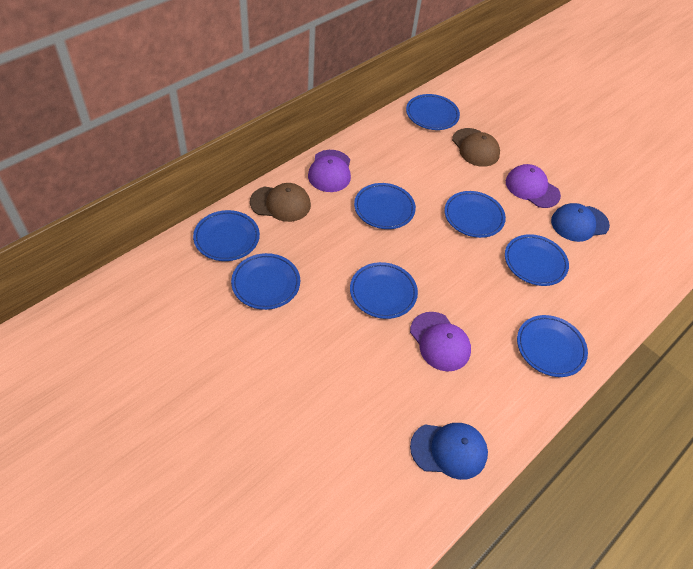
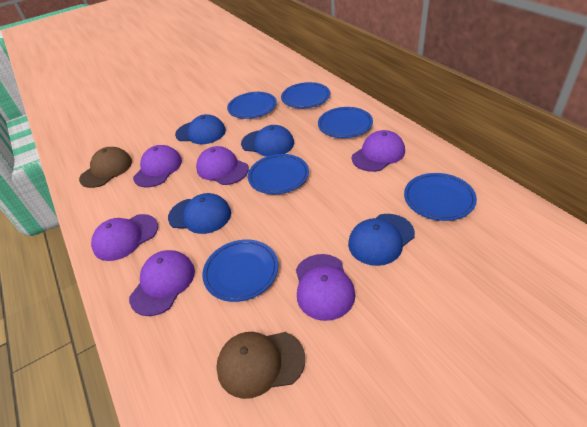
blue cap: [410,423,488,480] [551,203,610,242] = 2 -> [168,193,231,234] [175,114,226,144] [241,125,294,157] [348,214,415,266] = 4
blue plate: [193,210,260,261] [231,253,300,310] [350,262,418,319] [354,183,416,229] [406,94,460,130] [444,191,506,238] [505,234,569,286] [517,315,588,377] = 8 -> [202,239,278,302] [227,92,277,119] [248,154,309,194] [281,82,330,108] [318,107,373,138] [404,173,477,221] = 6
purple cap: [308,150,351,192] [410,312,471,372] [506,164,561,208] = 3 -> [91,214,158,261] [129,250,195,316] [133,145,182,187] [196,146,249,185] [296,254,355,321] [352,130,405,172] = 6

